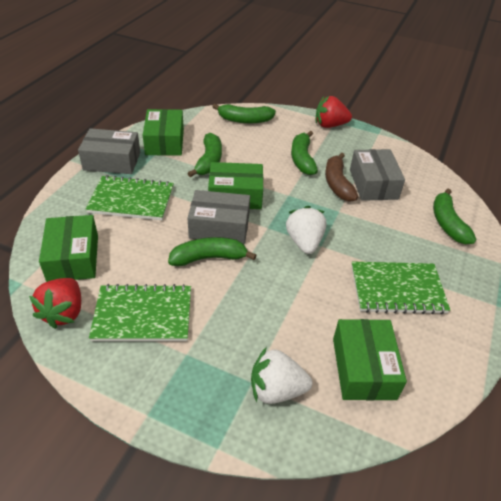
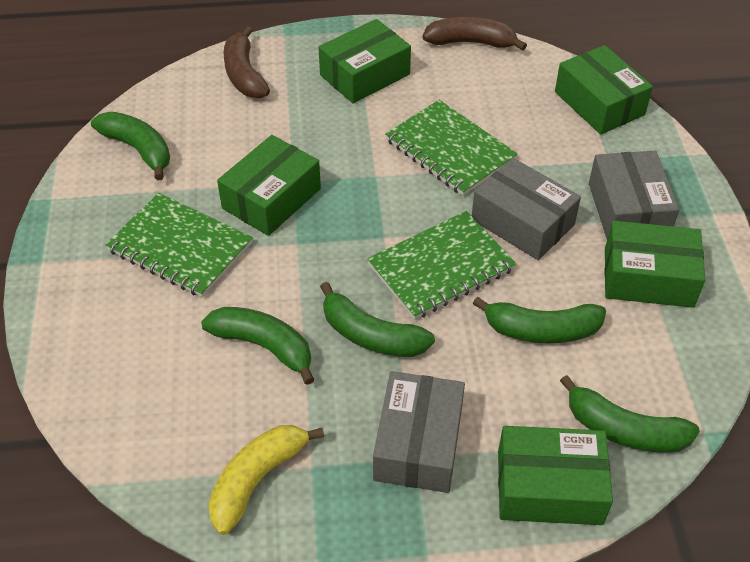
brown banana: [325,153,358,202] = 1 -> [223,26,270,98] [422,17,527,51] = 2
green box: [39,215,98,282] [143,109,184,156] [208,162,263,209] [333,319,407,400] = 4 -> [217,135,321,236] [318,19,411,103] [498,426,613,525] [555,45,653,134] [605,221,705,308] = 5
red strawberry: [29,278,81,329] [316,96,352,128] = 2 -> none = 0
white strawberry: [251,347,312,404] [286,206,326,254] = 2 -> none = 0
yellow banana: none = 0 -> [208,425,324,535] = 1

